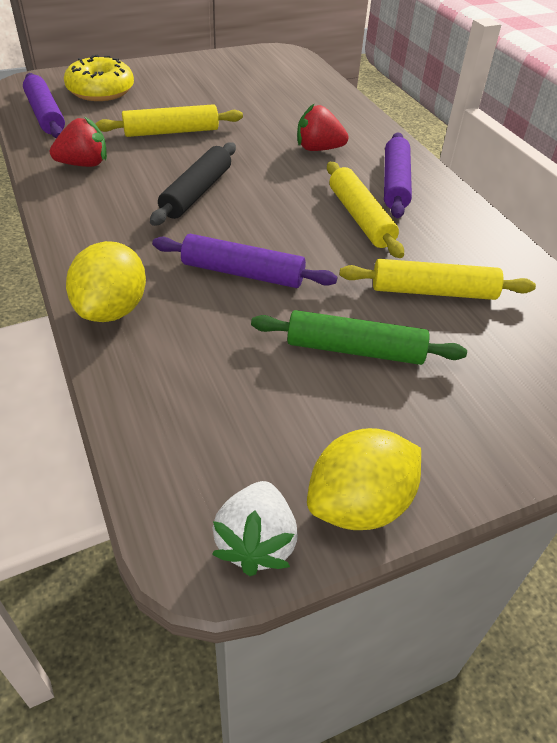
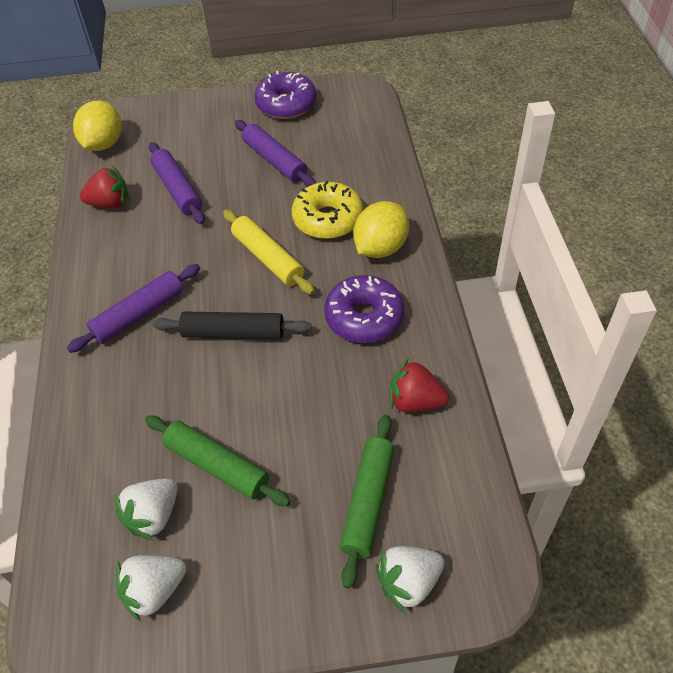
green rolling pin: [251,310,467,365] = 1 -> [145,415,291,506] [340,415,394,589] = 2
purple donut: none = 0 -> [254,71,317,119] [324,275,404,343] = 2
white strawberry: [212,481,298,576] = 1 -> [114,478,178,540] [116,555,186,621] [376,546,445,613] = 3
yellow rolling pin: [95,104,243,137] [327,162,404,258] [339,259,536,300] = 3 -> [223,210,315,295] = 1

